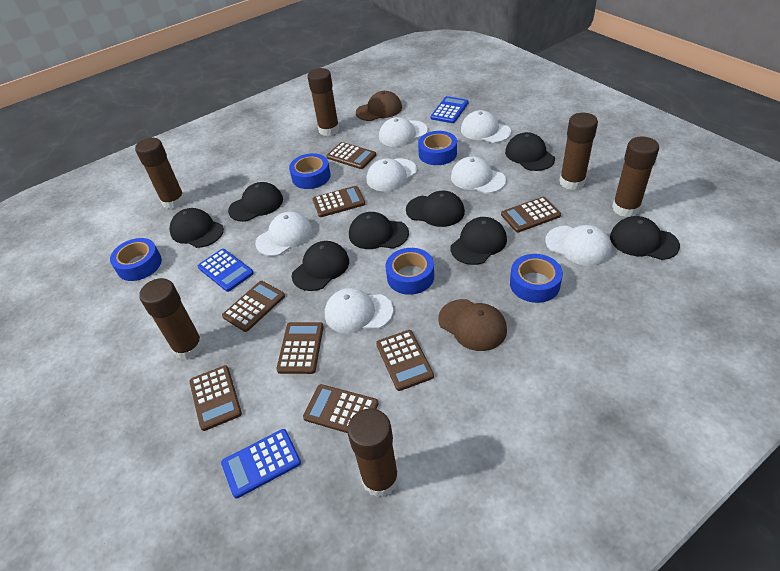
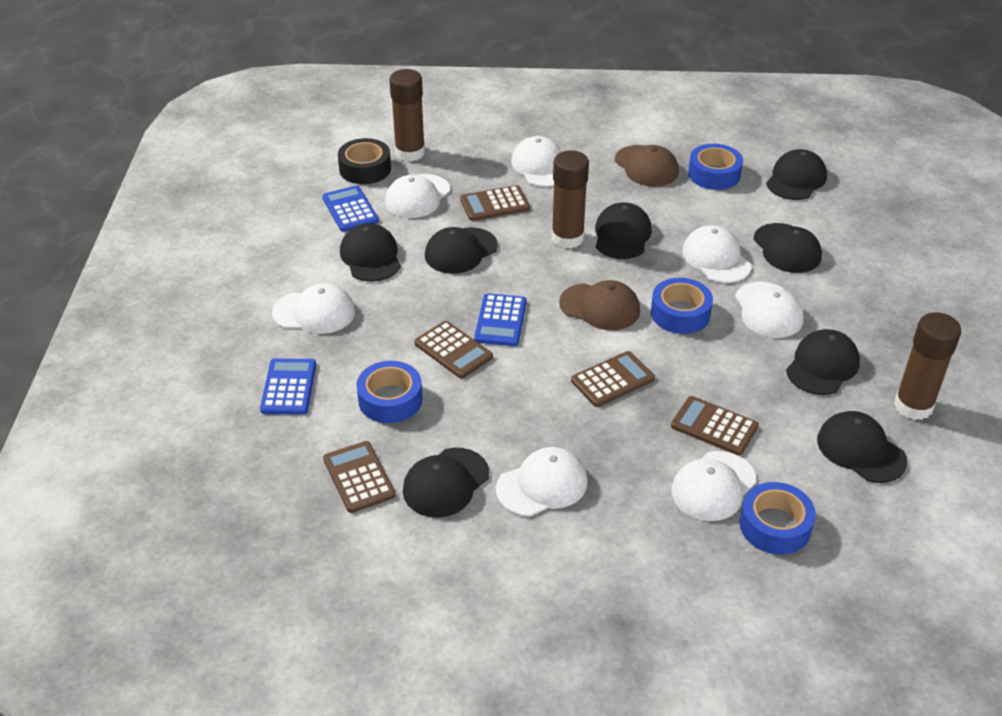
black tape: none = 0 -> [338,138,391,184] = 1
blue tape: [110,238,162,281] [289,153,331,189] [385,248,434,295] [418,131,457,165] [510,254,563,303] = 5 -> [357,361,423,423] [651,278,713,334] [688,144,743,190] [739,482,816,555] = 4
brown calculator: [189,365,242,431] [222,281,285,332] [276,322,324,374] [303,384,378,433] [313,186,365,217] [326,142,376,169] [376,330,434,391] [501,197,561,232] = 8 -> [323,441,395,513] [414,321,493,379] [460,185,530,221] [571,351,655,407] [671,396,759,455] = 5
brown glue stick: [135,138,186,209] [139,278,204,360] [307,68,339,136] [347,409,399,497] [559,113,598,190] [612,137,659,217] = 6 -> [389,69,425,162] [552,150,589,248] [894,312,961,420] = 3

